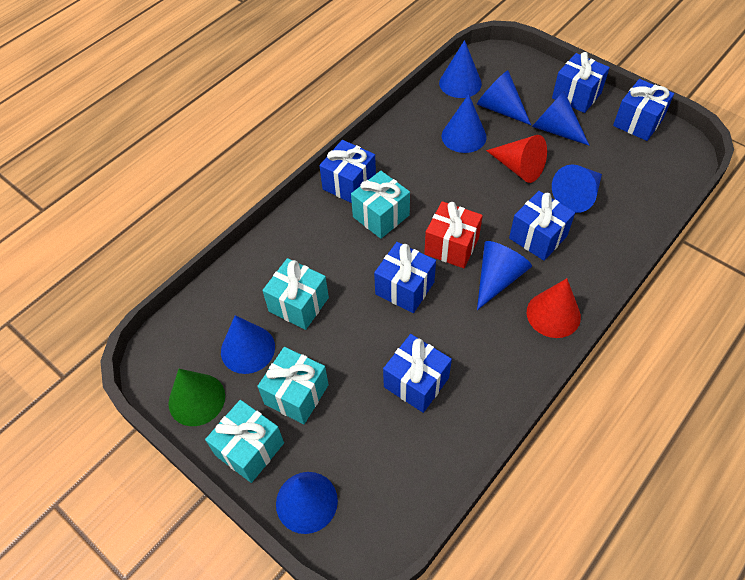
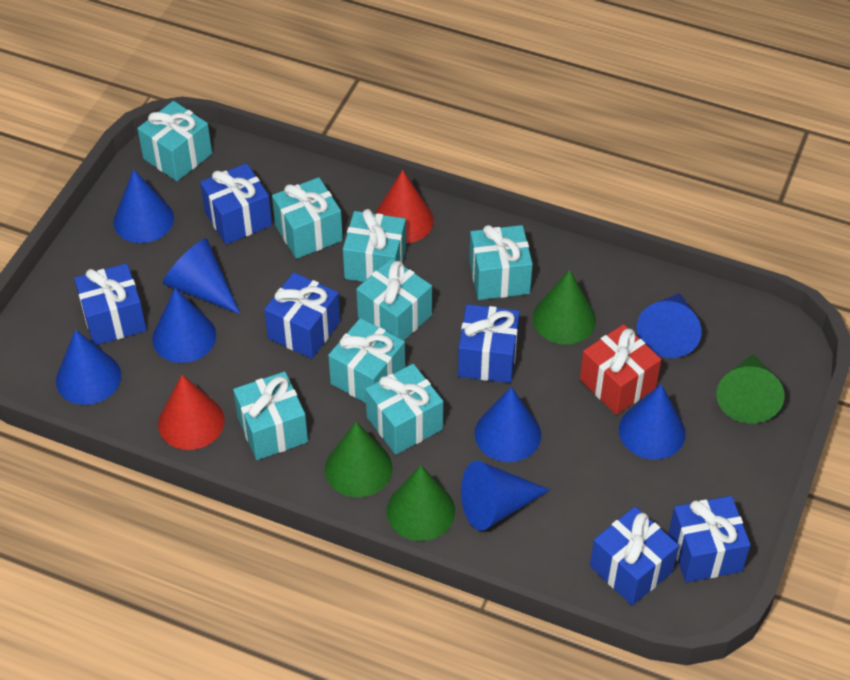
green cone: [168,369,225,426] = 1 -> [325,422,393,497] [387,465,455,541] [533,270,596,344] [716,354,785,424] = 4
turquoise gift: [205,400,284,483] [257,347,329,424] [262,258,329,330] [351,171,410,239] = 4 -> [137,101,212,181] [233,371,308,460] [272,177,343,259] [328,318,405,403] [343,209,406,282] [356,258,432,340] [365,364,443,455] [469,225,533,300] = 8

